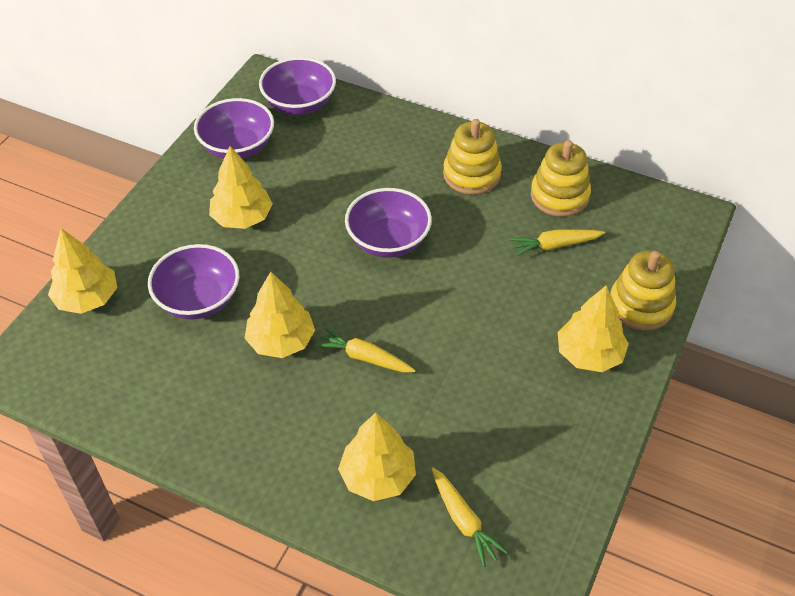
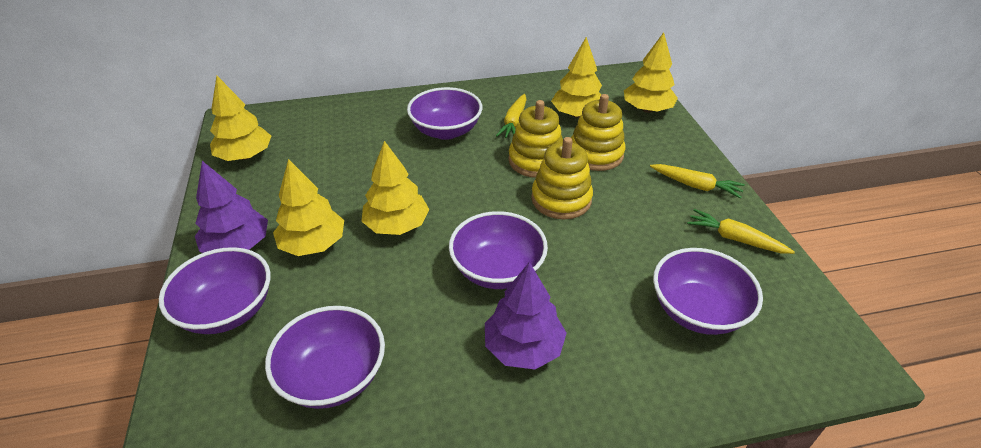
purple bowl: [148,244,239,319] [194,98,274,159] [259,57,336,115] [345,188,432,258] = 4 -> [159,247,271,334] [265,306,385,409] [407,87,482,140] [449,211,548,289] [653,248,763,335] = 5
purple tree: none = 0 -> [195,161,268,253] [485,262,567,369] = 2

